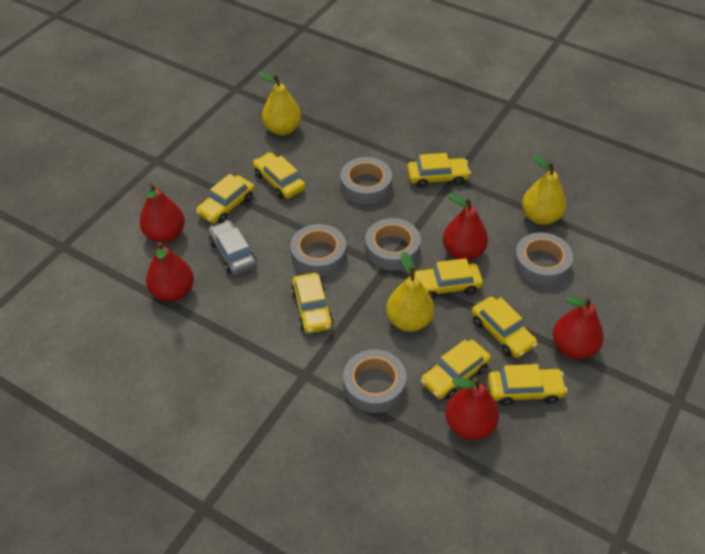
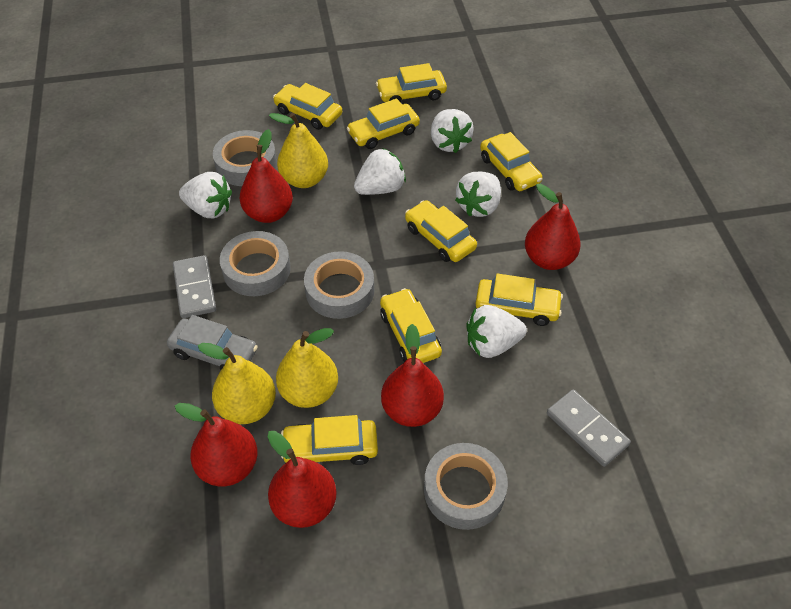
grey domino: none = 0 -> [173,255,216,318] [547,390,631,467] = 2
grey tape: [290,224,346,277] [340,157,392,204] [343,349,407,413] [365,218,421,270] [514,233,573,286] = 5 -> [213,130,277,186] [220,231,291,296] [304,251,374,319] [424,443,508,530] = 4
white strawberry: none = 0 -> [179,172,232,218] [354,148,406,195] [431,109,474,153] [455,171,501,217] [466,305,527,358] = 5

